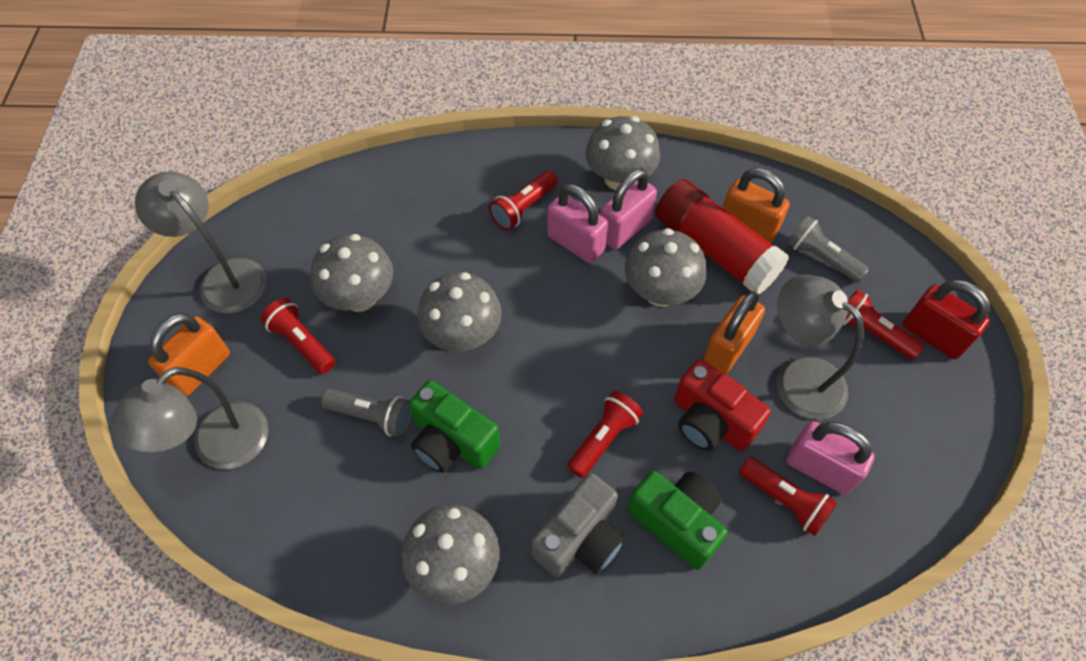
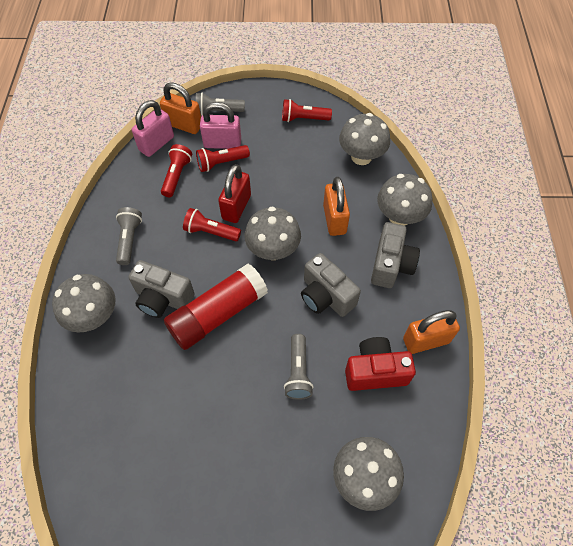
green camera: [409,380,500,473] [627,471,728,570] = 2 -> none = 0
grey camera: [531,473,625,577] = 1 -> [128,260,194,318] [301,253,361,317] [371,222,420,288] = 3
grey flashlight: [321,389,412,437] [787,216,869,283] = 2 -> [116,207,142,265] [196,93,245,115] [284,334,314,400] = 3
grey lamp: [110,367,268,469] [135,172,266,313] [777,274,864,420] = 3 -> none = 0
pink padlock: [547,184,608,263] [600,169,657,249] [786,421,875,495] = 3 -> [132,100,174,157] [200,102,241,149] = 2
red flashlight: [260,298,335,374] [489,170,558,230] [567,391,643,478] [739,457,837,536] [843,289,925,360] = 5 -> [161,144,192,197] [183,208,241,241] [196,145,250,172] [282,99,332,122] = 4

